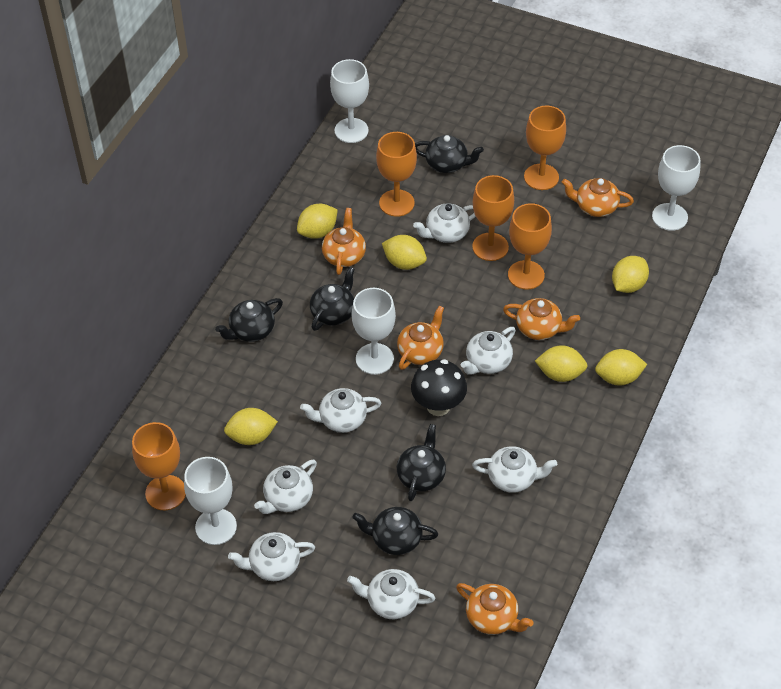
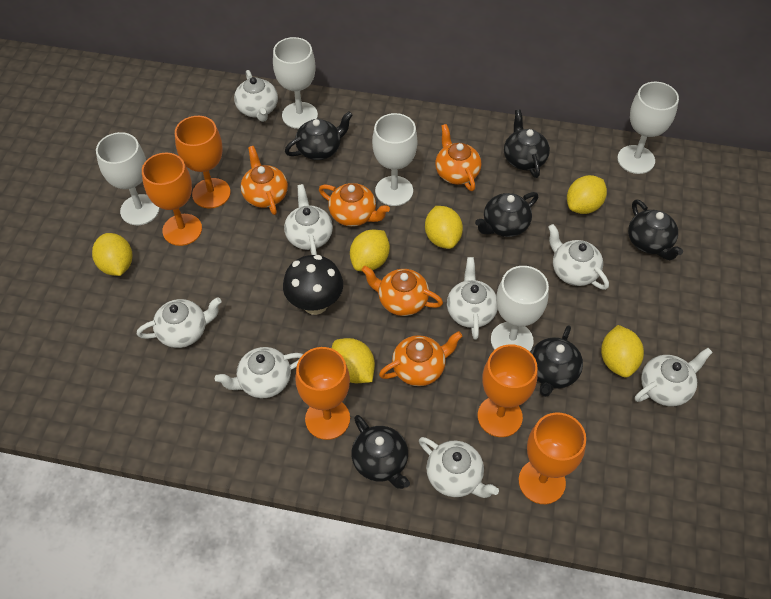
black teapot: [215,298,283,342] [310,267,355,331] [352,507,438,555] [397,424,446,501] [415,135,484,173] = 5 -> [285,111,353,160] [351,415,410,489] [475,192,538,237] [504,110,550,178] [531,325,583,397] [628,199,683,260] = 6
white goblet: [184,457,237,545] [330,59,369,143] [352,288,396,375] [652,145,700,231] = 4 -> [96,132,160,225] [273,37,318,129] [372,113,418,206] [491,266,549,351] [617,82,679,174] = 5
white teapot: [228,532,315,581] [254,459,317,514] [300,388,381,433] [347,569,435,619] [413,203,476,243] [461,327,516,374] [472,446,557,493] = 7 -> [137,297,222,348] [215,347,303,398] [234,70,278,122] [284,184,333,255] [419,437,499,498] [447,257,498,340] [548,224,609,290] [635,348,713,407] = 8

